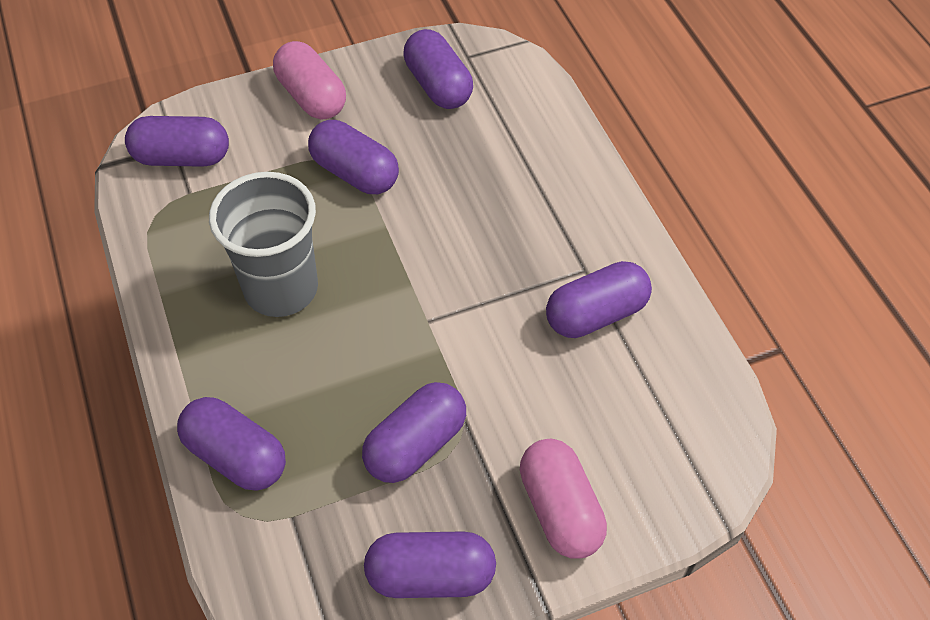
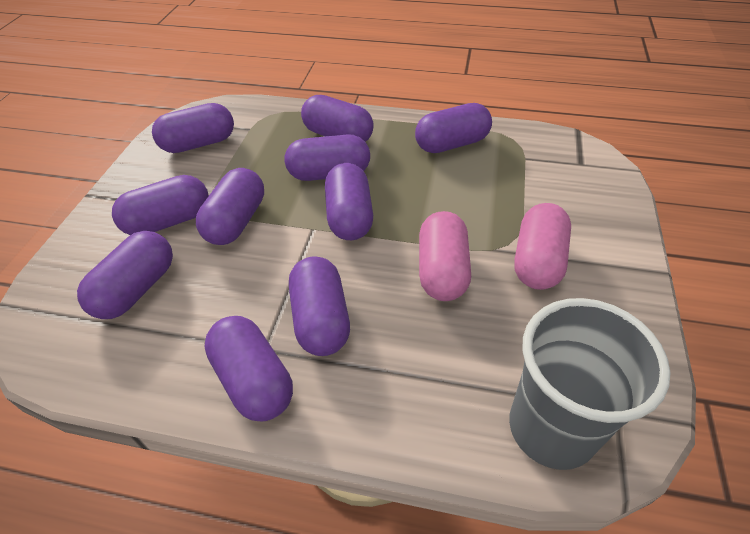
purple capsule: [125,116,229,167] [177,397,286,491] [308,120,399,194] [362,382,466,483] [364,531,496,598] [404,29,473,109] [546,261,652,338] = 7 -> [77,231,173,319] [112,175,209,235] [152,103,234,153] [196,168,264,245] [204,316,293,421] [285,134,370,181] [289,256,350,356] [301,95,374,142] [325,163,373,240] [415,103,492,153] = 10

